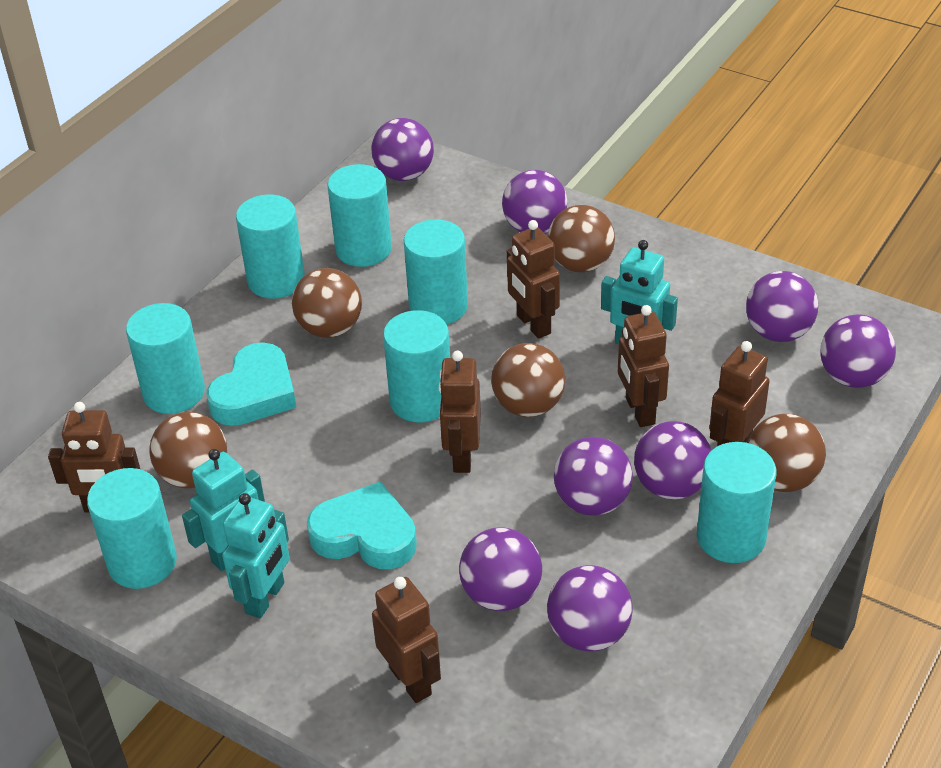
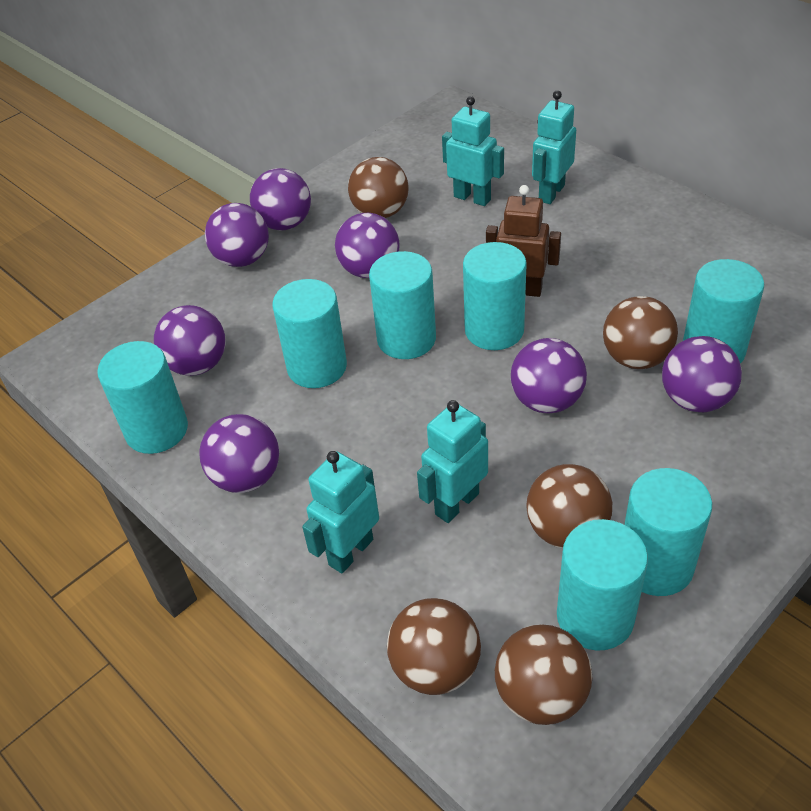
brown robot: [48,402,140,513] [372,577,441,703] [439,351,481,473] [507,220,560,339] [618,305,669,427] [709,341,770,446] = 6 -> [486,185,561,297] = 1
purple ball: [371,118,434,181] [459,527,542,611] [502,170,568,234] [547,565,632,651] [554,437,633,516] [634,421,711,499] [746,271,818,342] [820,314,896,388] = 8 -> [154,305,225,376] [199,414,279,493] [205,203,269,267] [250,168,311,230] [335,213,399,278] [511,338,587,413] [662,336,742,412] = 7
turquoise heart: [206,342,296,426] [307,481,417,569] = 2 -> none = 0
turquoise robot: [182,449,265,571] [222,493,290,619] [601,240,678,344] = 3 -> [302,451,379,574] [417,400,488,523] [442,96,504,206] [532,90,576,204] = 4

